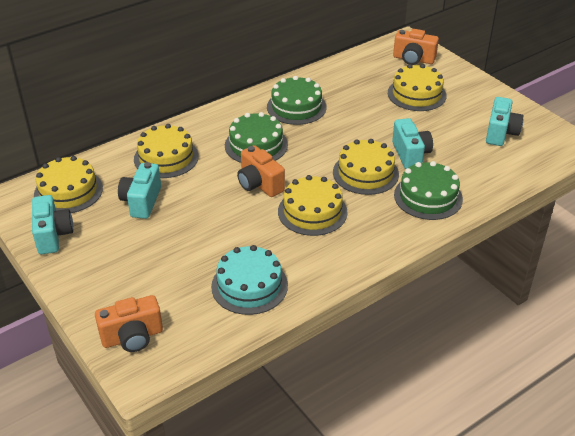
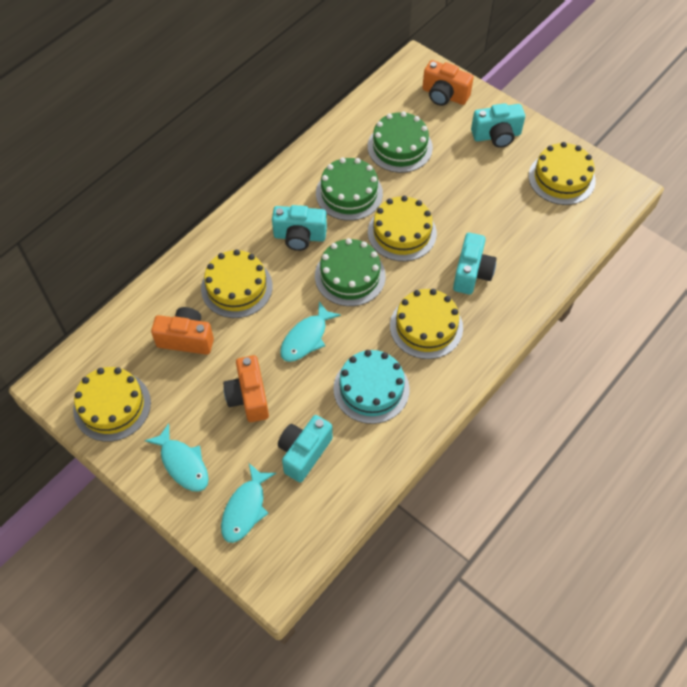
turquoise fish: none = 0 -> [145,423,209,492] [221,463,276,543] [280,301,341,362] = 3

